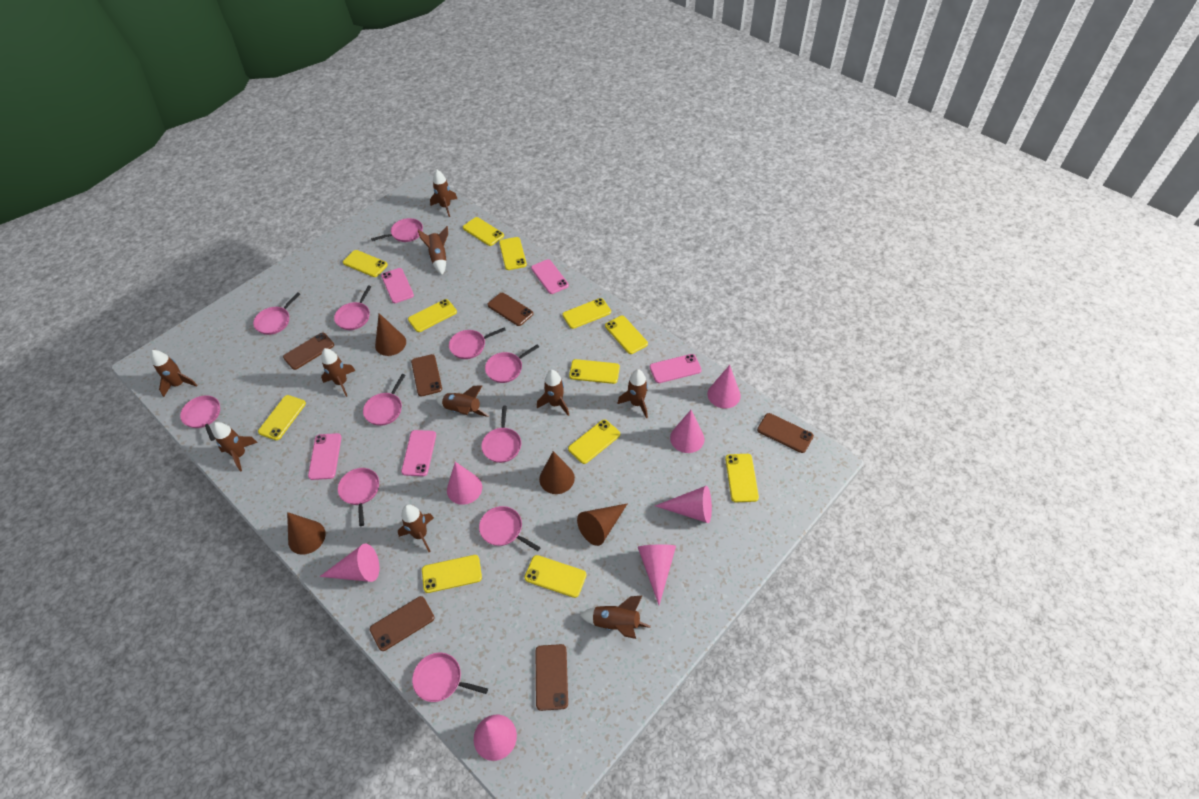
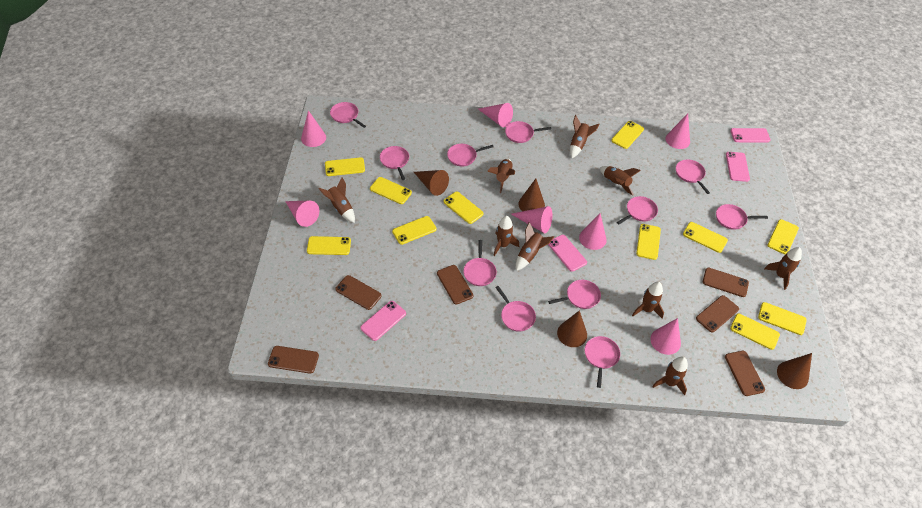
brown rocket: [151,350,198,397] [213,422,258,472] [321,348,356,397] [398,504,434,552] [418,226,448,275] [430,170,457,217] [436,385,489,417] [537,370,569,416] [580,595,651,639] [618,369,648,418] = 10 -> [318,177,355,223] [487,158,515,193] [493,216,519,256] [516,222,554,271] [570,115,600,158] [600,166,641,195] [632,282,664,319] [652,357,688,395] [764,247,802,290] = 9
pink phone: [308,433,342,480] [381,268,414,303] [401,430,436,476] [531,259,569,294] [650,354,702,383] = 5 -> [360,301,406,341] [548,235,587,272] [726,152,750,182] [730,128,770,142] = 4
yellow phone: [258,395,306,440] [343,250,388,277] [408,299,457,332] [422,555,482,593] [463,217,504,246] [499,237,527,270] [524,555,586,598] [562,298,611,329] [568,419,620,464] [569,359,620,384] [605,315,648,354] [725,454,759,502] = 12 -> [307,236,351,255] [325,157,365,176] [370,177,412,204] [392,216,437,245] [444,192,484,224] [611,121,644,149] [636,224,661,260] [683,222,728,253] [730,314,780,350] [758,302,807,335] [767,219,799,254] = 11

